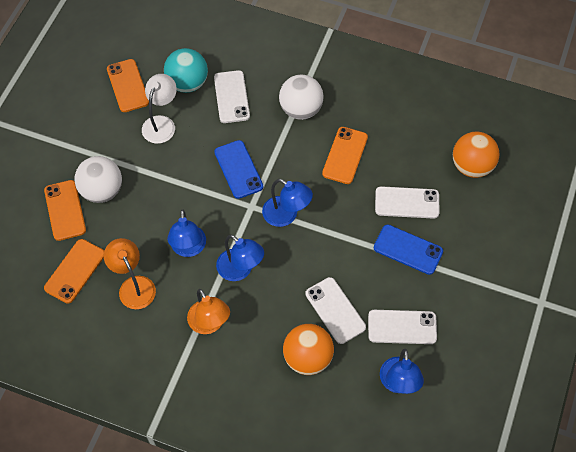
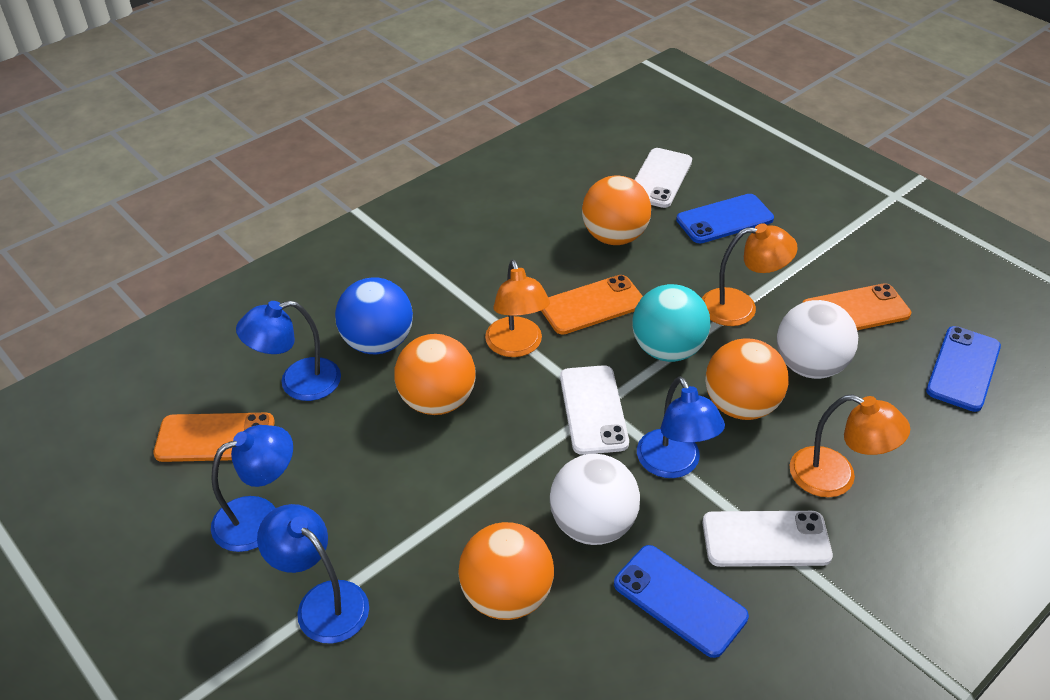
blue ball: none = 0 -> [335,277,413,354] = 1
blue phone: [214,140,263,199] [374,225,443,275] = 2 -> [614,545,749,658] [676,194,774,243] [926,326,1001,412] = 3
orange ball: [283,324,334,375] [453,132,500,178] = 2 -> [394,334,476,415] [458,522,554,620] [582,176,651,245] [705,339,789,420] = 4
orange lamp: [104,238,156,309] [187,289,230,334] = 2 -> [485,260,550,357] [702,223,798,326] [790,394,910,497] = 3
orange phone: [44,180,86,241] [44,239,104,304] [107,59,149,112] [322,127,368,184] = 4 -> [153,413,275,462] [541,275,643,335] [803,283,911,330] = 3
white lamp: [142,74,177,144] = 1 -> none = 0
white phone: [214,70,250,123] [306,277,366,344] [368,310,437,344] [375,186,439,219] = 4 -> [560,365,629,455] [635,148,692,208] [703,511,833,567] = 3

